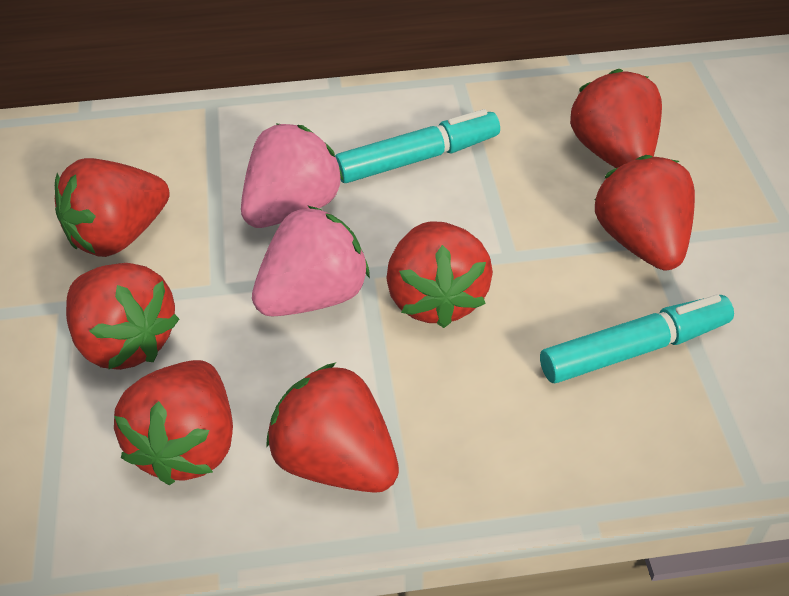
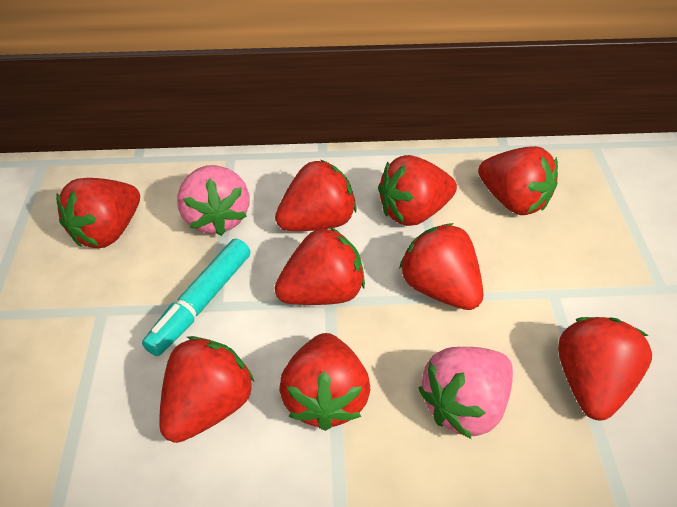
red strawberry: [55,158,170,257] [66,263,179,370] [114,360,233,485] [266,363,399,493] [386,221,493,328] [570,69,662,168] [595,155,695,270] = 7 -> [56,178,140,248] [159,336,254,443] [274,227,365,305] [275,160,357,231] [279,333,370,431] [378,155,457,226] [399,223,483,310] [478,146,558,215] [558,317,652,421] = 9
turquoise marker: [335,109,500,183] [540,295,734,383] = 2 -> [142,239,250,356] = 1

